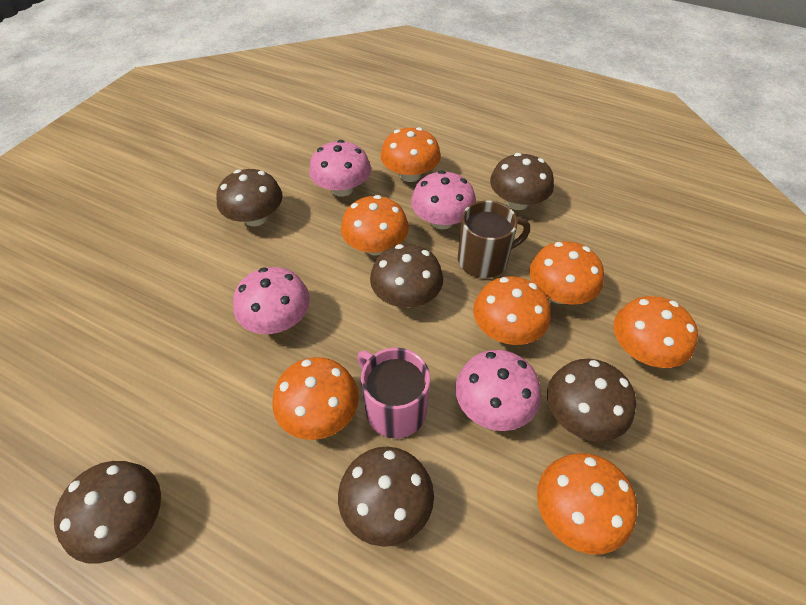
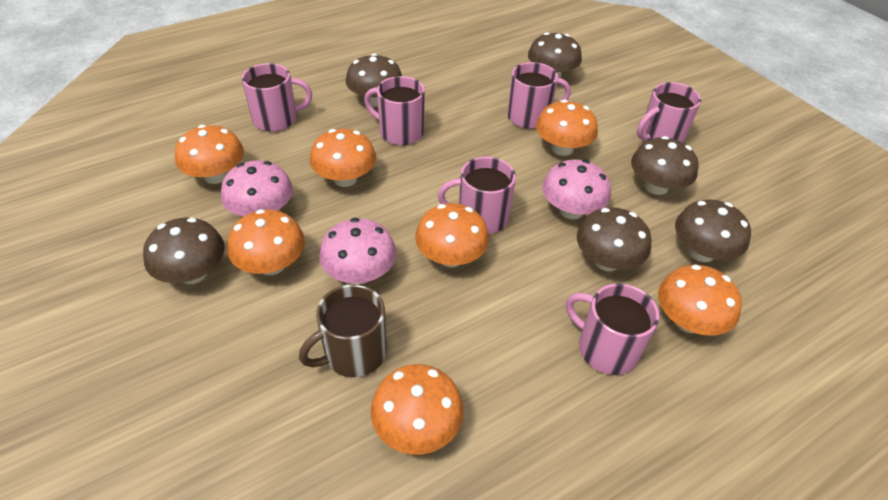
pink mug: [357,348,430,438] = 1 -> [242,63,312,132] [364,76,425,145] [438,157,516,234] [507,62,571,129] [566,283,659,375] [637,82,701,143] = 6
pink mushroom: [233,267,310,334] [309,140,371,197] [411,171,476,229] [455,350,541,431] = 4 -> [221,160,293,217] [319,218,396,284] [542,159,611,219] = 3

